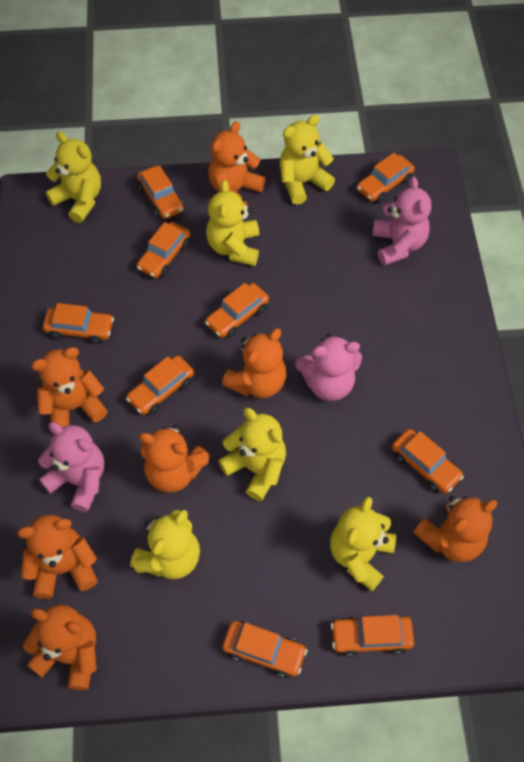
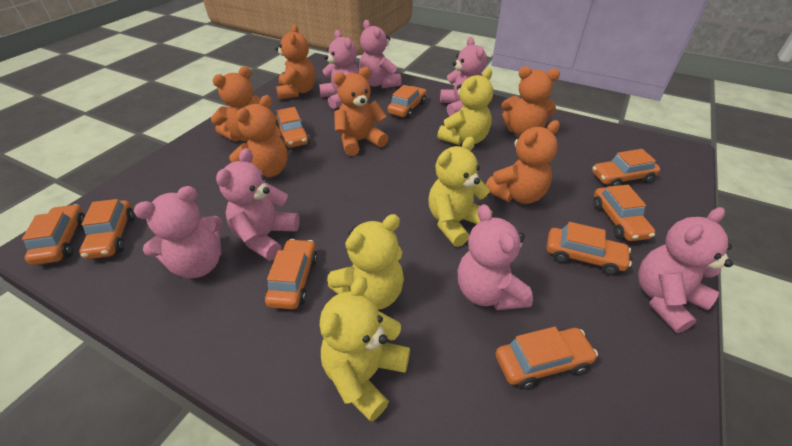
orange teddy bear: [17,515,98,599] [23,605,97,690] [31,347,108,434] [139,425,210,492] [208,121,266,206] [222,328,286,398] [413,496,497,562] = 7 -> [211,66,261,142] [229,95,287,177] [275,25,316,99] [333,67,388,156] [486,120,560,204] [501,66,560,135] = 6
pink teddy bear: [38,422,105,512] [295,333,362,401] [372,177,432,266] = 3 -> [134,186,223,278] [216,148,300,261] [319,30,359,109] [359,20,401,88] [440,37,487,116] [458,204,533,310] [638,207,733,333] = 7
yellow teddy bear: [46,131,101,223] [130,510,200,579] [206,180,259,266] [218,408,286,501] [279,115,335,205] [330,497,396,591] = 6 -> [320,276,410,422] [327,214,404,310] [429,137,492,247] [437,68,493,145] = 4

